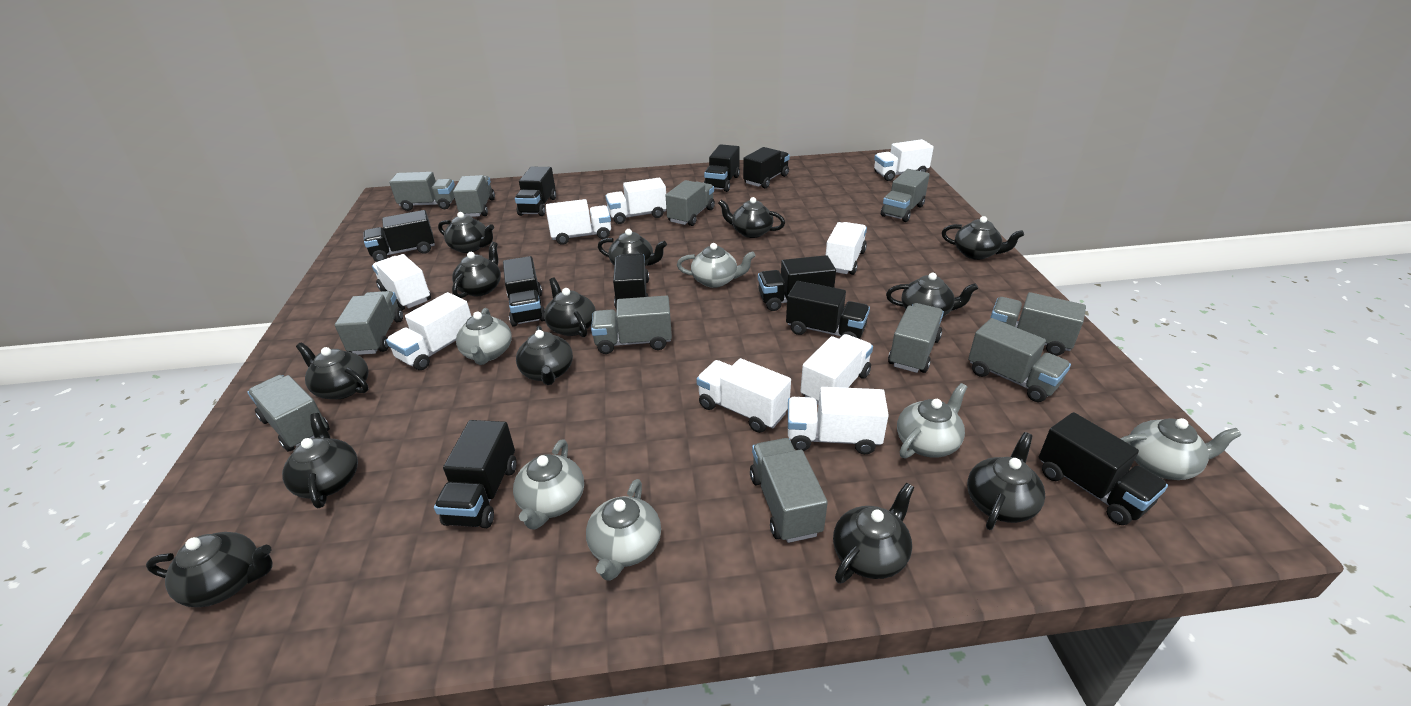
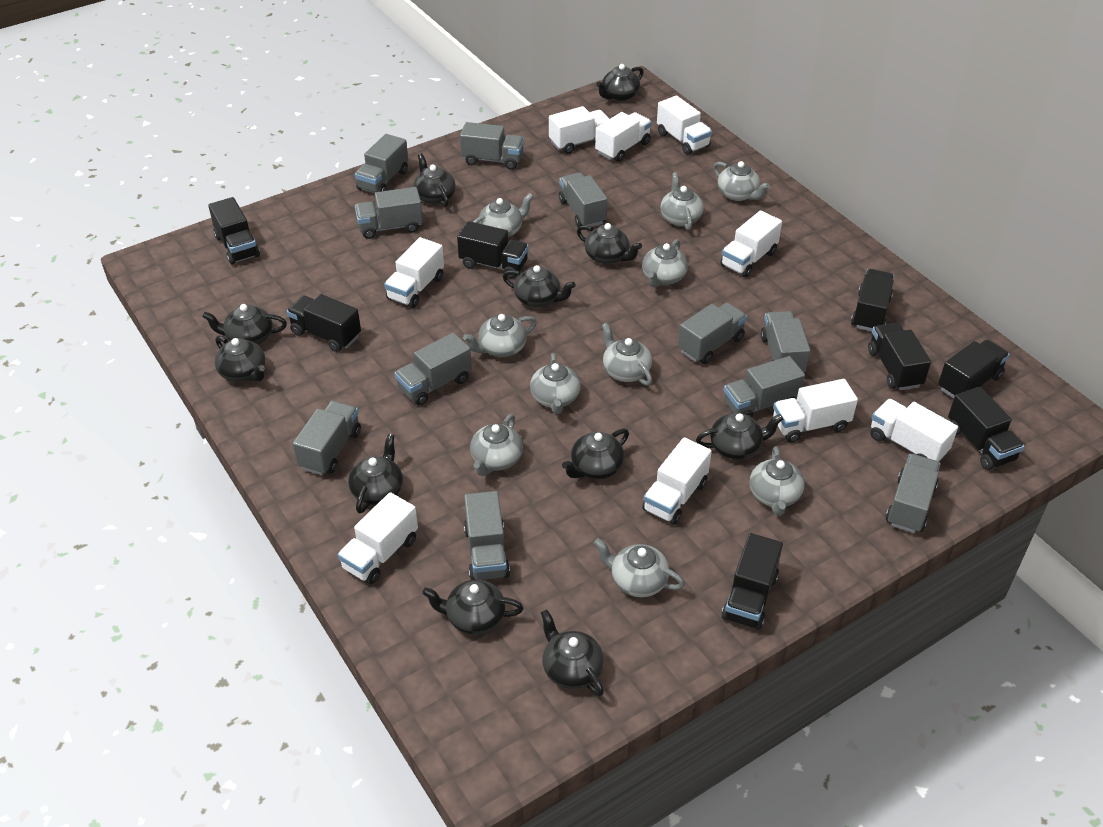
black teapot: [146,532,273,607] [282,413,358,508] [296,342,369,399] [438,212,494,253] [452,242,501,298] [516,326,573,385] [544,278,596,337] [598,229,667,266] [718,197,785,238] [833,483,914,583] [886,272,978,317] [942,216,1024,260] [967,432,1045,530] = 13 -> [202,304,287,345] [215,336,265,382] [348,434,403,514] [413,153,456,207] [422,580,523,635] [503,265,576,308] [540,609,604,696] [562,428,629,479] [577,223,642,265] [596,64,644,101] [696,413,783,460] = 11
black truck: [364,210,435,262] [434,420,516,528] [503,256,545,327] [515,167,556,216] [613,253,649,308] [704,144,740,192] [743,147,790,188] [758,255,836,311] [786,281,870,339] [1039,412,1168,525] = 10 -> [208,197,260,265] [287,294,361,352] [457,221,529,279] [722,533,783,630] [851,269,894,331] [868,323,931,390] [938,340,1010,398] [948,386,1025,470] = 8
grey teapot: [456,308,512,365] [513,440,584,530] [586,479,661,581] [677,243,756,288] [897,383,967,458] [1120,418,1241,480] = 6 -> [463,314,537,357] [470,414,523,476] [473,193,534,237] [530,353,580,414] [594,538,685,597] [602,322,652,386] [642,239,688,288] [660,172,704,230] [713,161,770,201] [750,446,804,516] = 10

